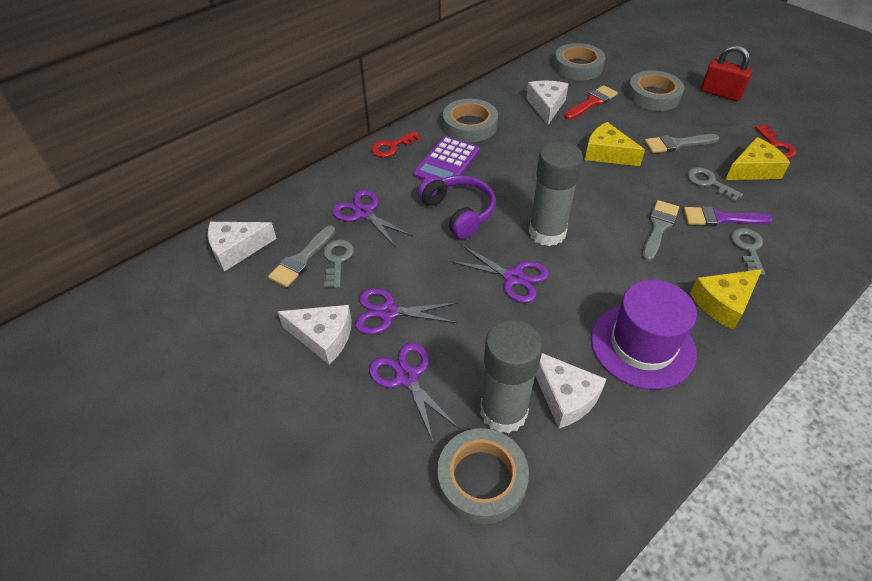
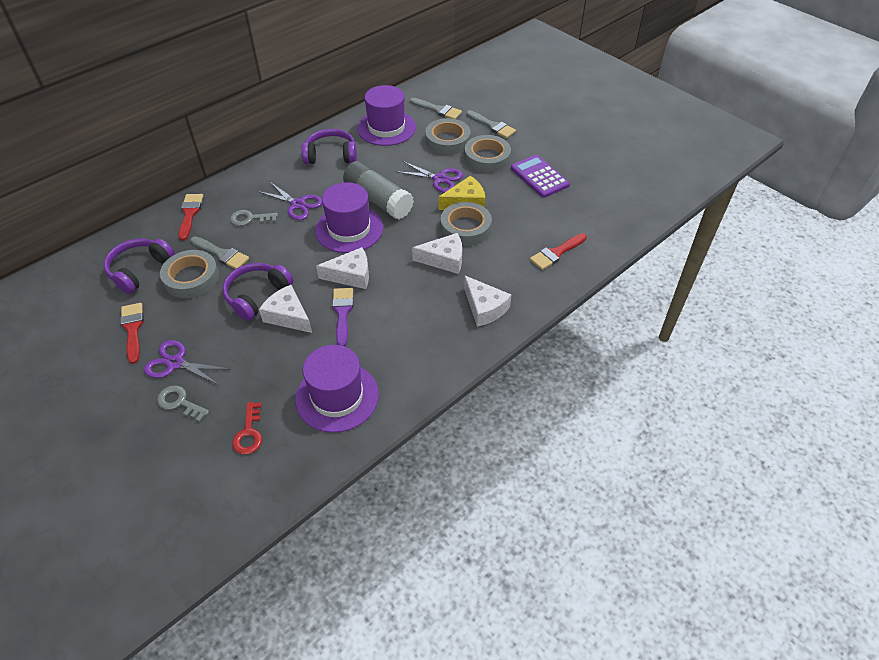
grey glue stick: [480,320,543,434] [529,141,583,246] = 2 -> [343,161,414,219] = 1
grey key: [323,240,354,288] [687,167,743,202] [731,228,765,275] = 3 -> [157,385,209,422] [230,210,278,226] = 2
purple hat: [591,280,697,390] = 1 -> [295,345,379,433] [315,182,383,253] [357,85,416,146] = 3
purple headphones: [418,175,495,239] = 1 -> [104,238,175,294] [222,263,293,321] [301,129,357,164] = 3
purple scissors: [332,190,413,246] [355,288,457,334] [369,343,459,441] [450,245,549,303] = 4 -> [144,340,229,385] [258,181,322,220] [395,161,463,193] = 3
red brush: [564,85,618,120] = 1 -> [120,303,144,364] [178,194,203,241] [530,233,587,270] = 3
red key: [371,131,421,157] [755,125,796,159] = 2 -> [232,402,262,455] = 1
red padlock: [701,45,753,101] = 1 -> none = 0
yellow cheese: [585,122,645,166] [690,269,762,330] [725,137,790,180] = 3 -> [438,176,485,210] = 1

